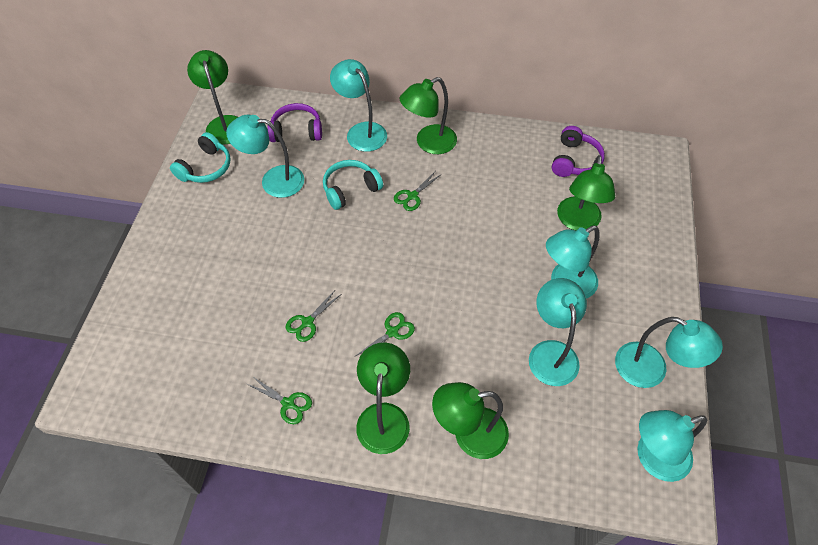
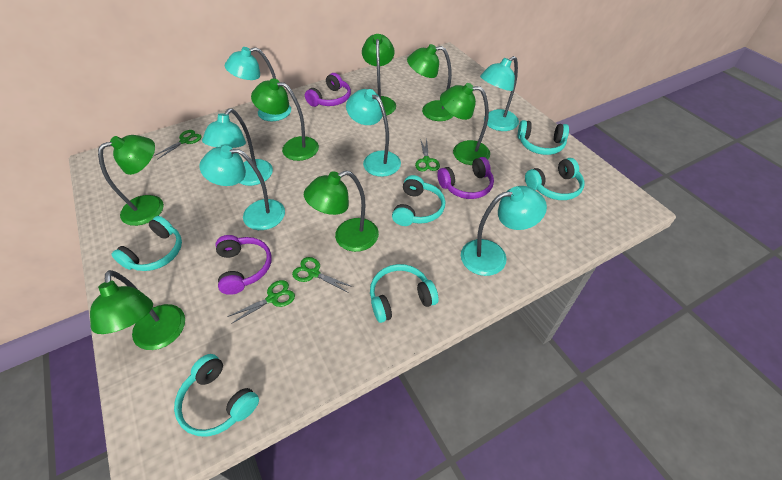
green lamp: [187,50,238,145] [356,343,410,454] [400,77,457,154] [432,382,509,459] [557,155,615,231] = 5 -> [90,270,185,350] [98,135,164,226] [251,78,319,161] [304,171,379,252] [362,34,396,116] [407,44,454,121] [440,83,490,165] = 7
purple headphones: [267,103,322,142] [552,126,605,177] = 2 -> [215,235,272,295] [305,73,351,107] [437,157,494,199] = 3
turquoise headphones: [170,132,230,183] [323,160,383,210] = 2 -> [111,216,182,271] [174,354,259,437] [370,264,439,323] [392,175,445,226] [518,120,569,155] [525,158,584,200] = 6

